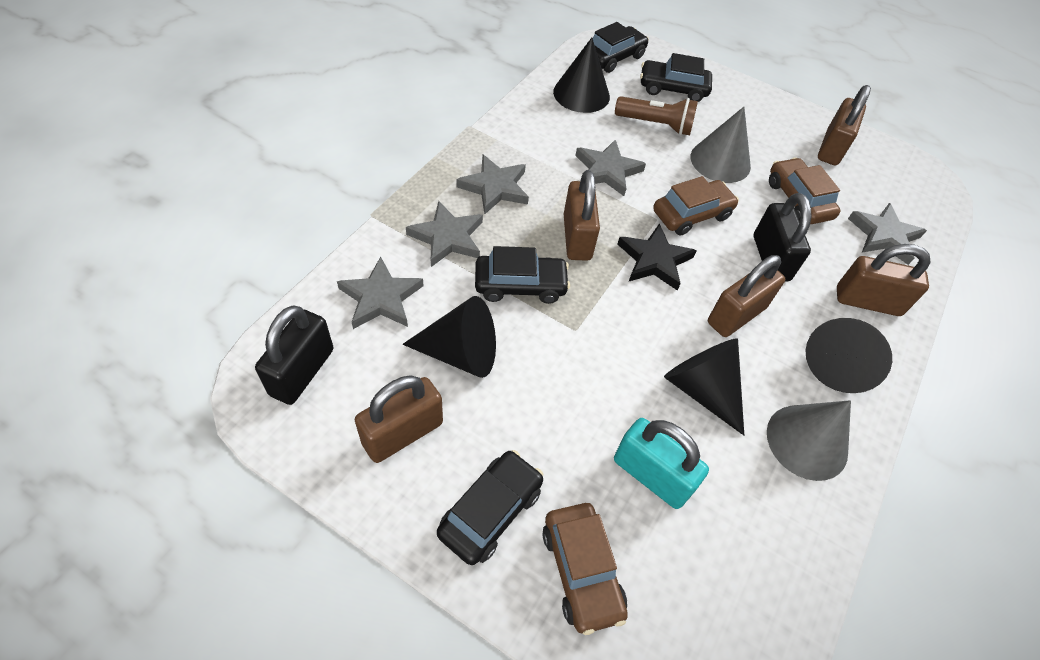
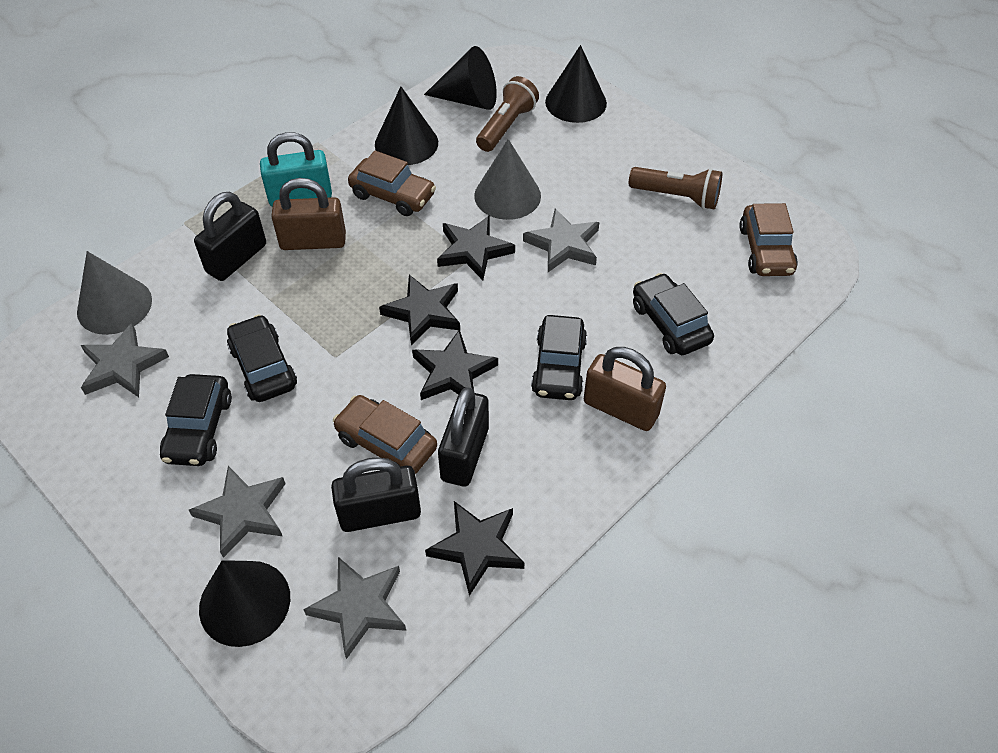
black padlock: [255,305,334,405] [754,193,811,281] = 2 -> [194,192,266,281] [331,457,421,532] [438,387,489,487] = 3
black star: [617,223,697,290] = 1 -> [379,275,460,346] [412,329,498,400] [425,501,524,596] [437,215,515,280] = 4
brown flashlight: [615,96,698,135] = 1 -> [476,76,539,152] [629,167,722,209] = 2
brown padlock: [355,375,443,463] [564,170,600,261] [708,255,785,337] [818,85,871,165] [837,244,931,316] = 5 -> [271,178,346,250] [584,347,666,431] = 2
grey star: [337,257,424,329] [406,201,483,267] [456,155,529,215] [575,140,646,196] [848,203,927,265] = 5 -> [81,323,169,397] [189,466,286,558] [303,557,406,659] [523,208,599,272] = 4

